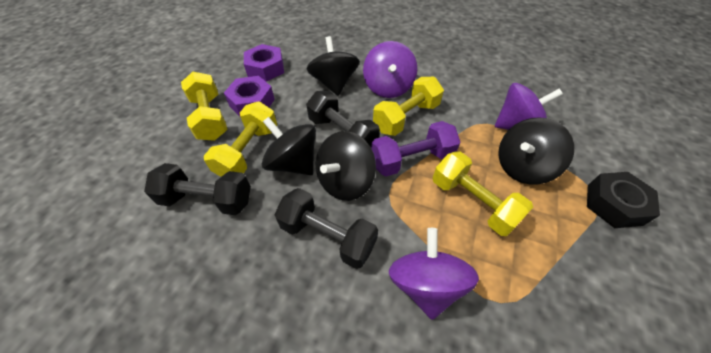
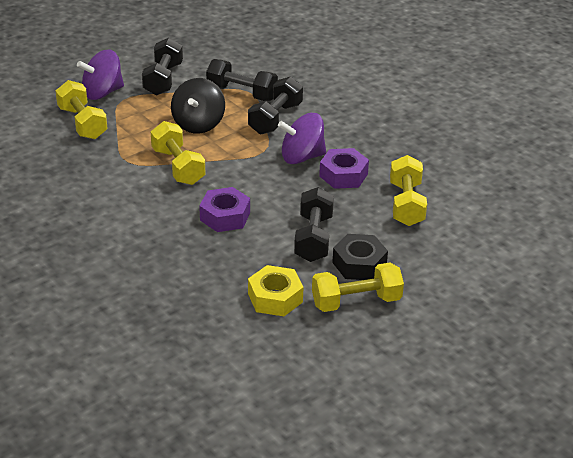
black dumbbell: [144,163,251,215] [274,188,378,269] [306,91,380,148] = 3 -> [142,38,183,96] [206,59,278,101] [248,76,303,135] [294,187,334,262] = 4
black spinning top: [262,117,316,175] [307,36,359,96] [316,131,376,201] [499,117,574,185] = 4 -> [171,78,225,134] = 1
purple dumbbell: [371,121,461,176] = 1 -> none = 0
purple spinning top: [363,41,417,98] [389,228,479,320] [495,83,563,130] = 3 -> [77,49,124,100] [278,113,326,164] = 2
yellow nut: none = 0 -> [248,265,304,316] = 1

